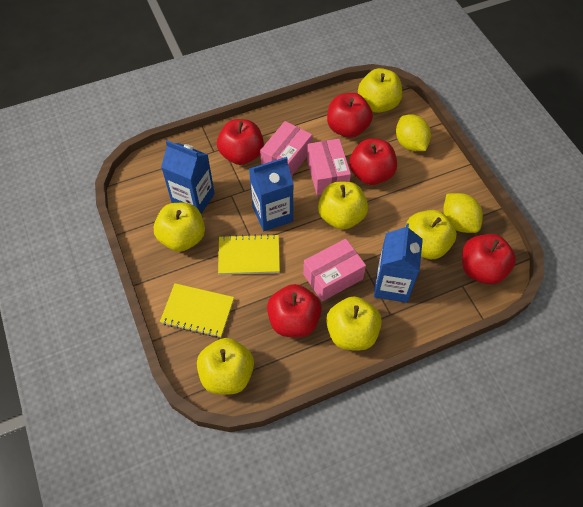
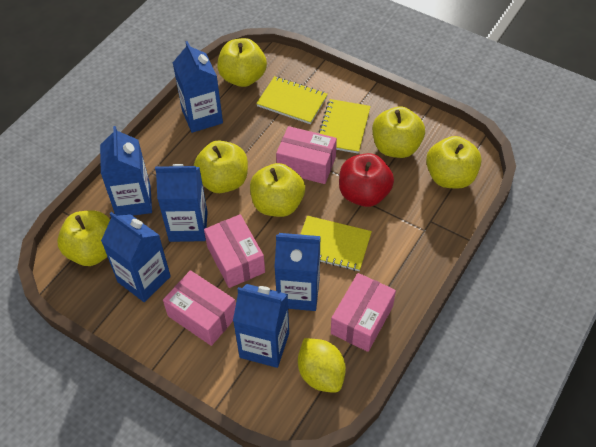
blue carton: [161,140,215,214] [249,157,293,231] [374,223,423,303] = 3 -> [100,126,152,216] [101,212,171,302] [155,164,208,242] [173,41,223,133] [233,284,289,368] [274,233,321,311] = 6
pink box: [260,121,312,176] [303,239,366,301] [307,139,351,195] = 3 -> [163,270,236,346] [204,214,265,288] [276,126,337,184] [331,273,396,352] = 4
red apple: [217,119,264,165] [267,284,322,337] [327,93,373,138] [349,138,397,185] [462,234,516,285] = 5 -> [339,153,394,207] = 1
yellow lemon: [396,115,431,151] [443,193,483,233] = 2 -> [298,338,346,393] = 1
yellow notebook: [160,283,234,338] [218,234,280,275] = 2 -> [256,76,328,124] [300,216,372,271] [319,99,371,154] = 3

